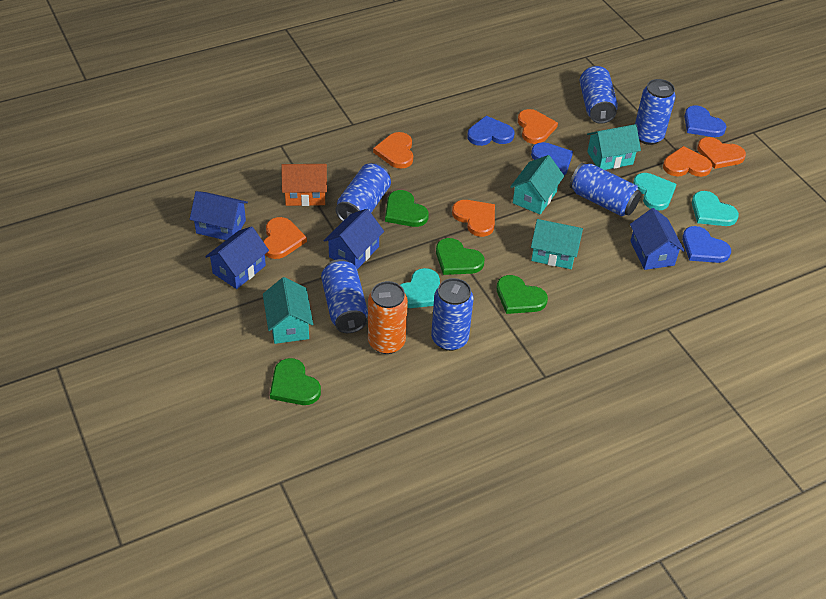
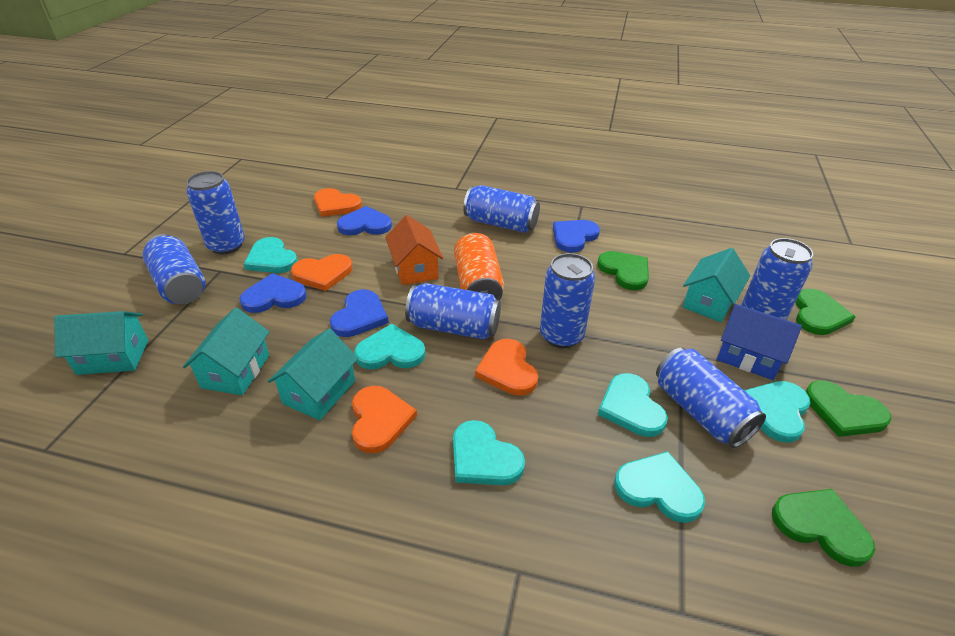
blue can: [321,259,368,333] [336,163,391,221] [431,278,474,351] [570,163,641,216] [580,66,618,124] [635,79,676,145] = 6 -> [143,234,206,304] [186,171,245,254] [405,283,501,340] [463,185,540,233] [540,253,595,348] [656,347,766,448] [741,238,813,320] = 7
blue house: [190,191,248,240] [205,226,269,289] [324,209,384,269] [630,208,685,270] = 4 -> [717,304,802,380] = 1
orange heart: [263,217,307,259] [373,132,413,169] [452,200,495,237] [518,109,558,144] [663,146,712,177] [697,137,746,169] = 6 -> [291,254,353,291] [314,188,362,217] [352,386,417,453] [475,339,538,396] = 4
turquoise heart: [400,268,440,308] [633,173,677,211] [692,191,739,226] = 3 -> [244,237,298,273] [354,324,426,369] [453,420,525,485] [598,373,668,437] [614,451,705,523] [744,381,810,443] = 6

